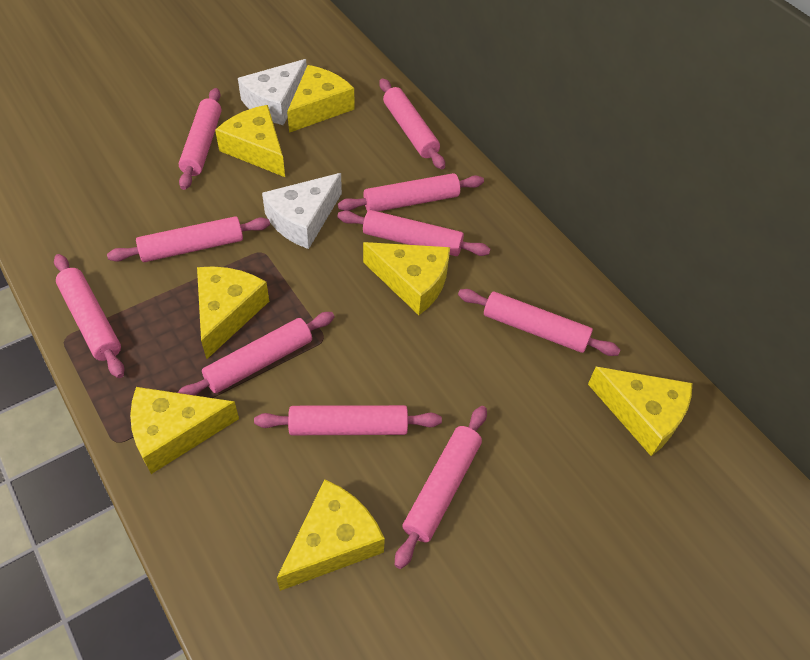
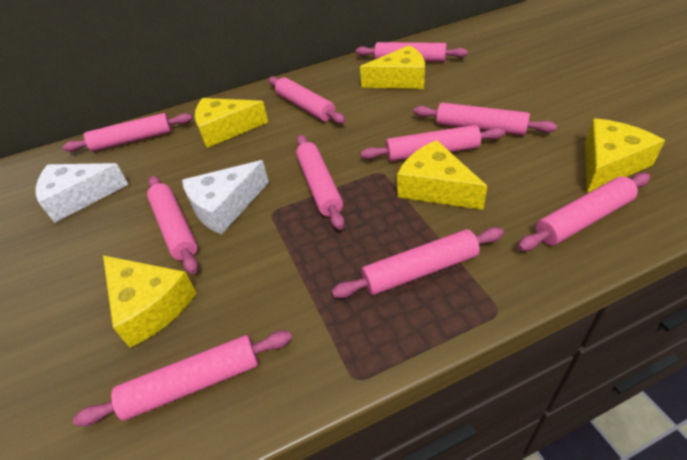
yellow cheese: [130,387,239,474] [197,266,269,359] [215,105,285,177] [277,479,385,591] [287,65,354,133] [363,242,450,315] [588,367,692,456] = 7 -> [103,256,197,348] [195,98,268,148] [360,45,425,89] [397,140,487,210] [585,118,665,193] = 5

